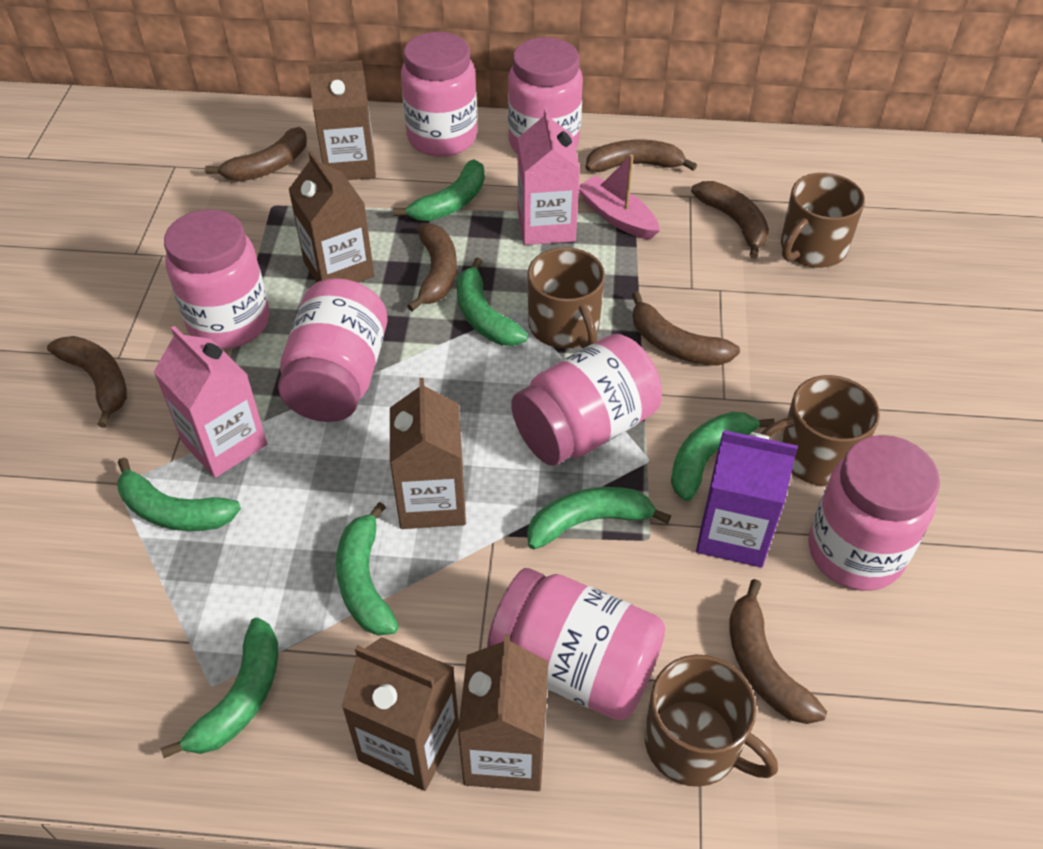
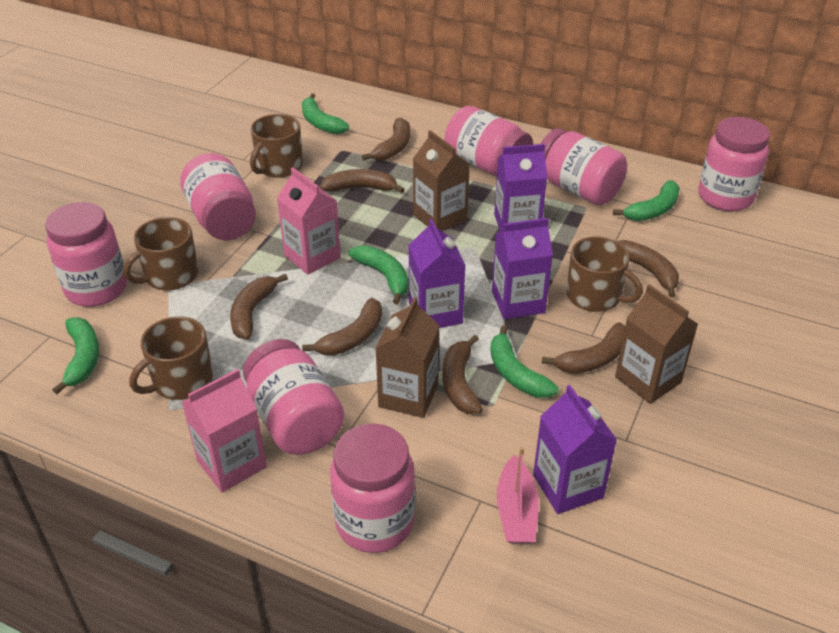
brown carton: [288,151,374,283] [308,60,376,180] [341,637,459,791] [390,378,466,529] [458,634,548,791] = 5 -> [375,297,440,418] [413,130,470,231] [615,284,698,404] = 3
green banana: [117,458,241,531] [161,618,278,758] [336,502,399,636] [393,159,485,221] [457,257,528,346] [527,487,671,549] [671,412,775,501] = 7 -> [52,317,99,394] [302,93,349,134] [348,245,409,304] [490,325,559,398] [613,180,680,221] = 5
purple carton: [696,430,798,568] = 1 -> [408,219,466,328] [492,218,553,319] [494,144,547,231] [533,385,617,514] = 4

